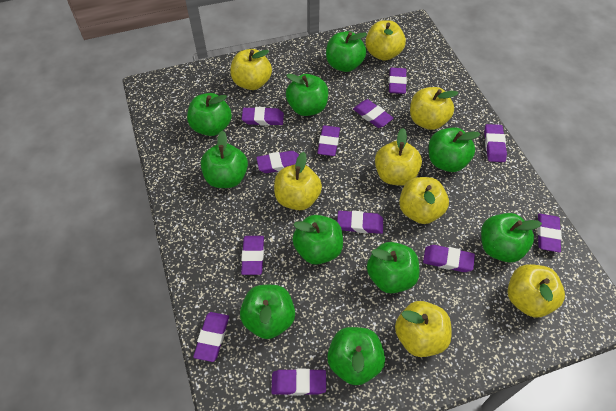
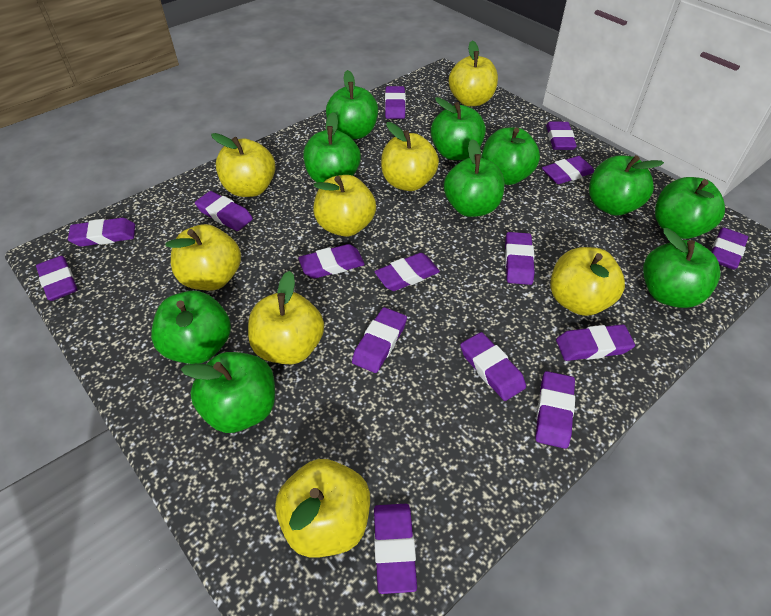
purple eraser: [193,312,229,362] [241,236,264,275] [242,107,284,126] [256,151,299,173] [271,369,326,395] [317,125,340,156] [337,211,383,234] [353,99,393,128] [389,68,407,94] [423,245,475,272] [484,124,507,162] [537,213,562,252] = 12 -> [36,256,77,301] [68,218,135,246] [195,191,253,231] [298,244,365,279] [352,307,407,373] [374,253,440,291] [374,504,417,594] [385,86,406,119] [460,332,526,401] [505,232,535,285] [536,371,575,449] [542,156,595,184] [546,122,577,150] [556,324,635,361] [711,228,748,270] = 15

